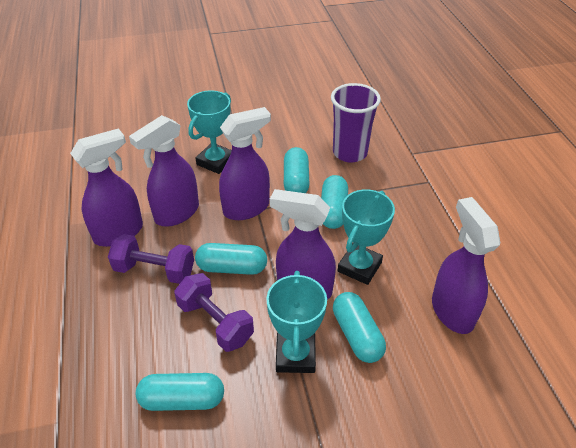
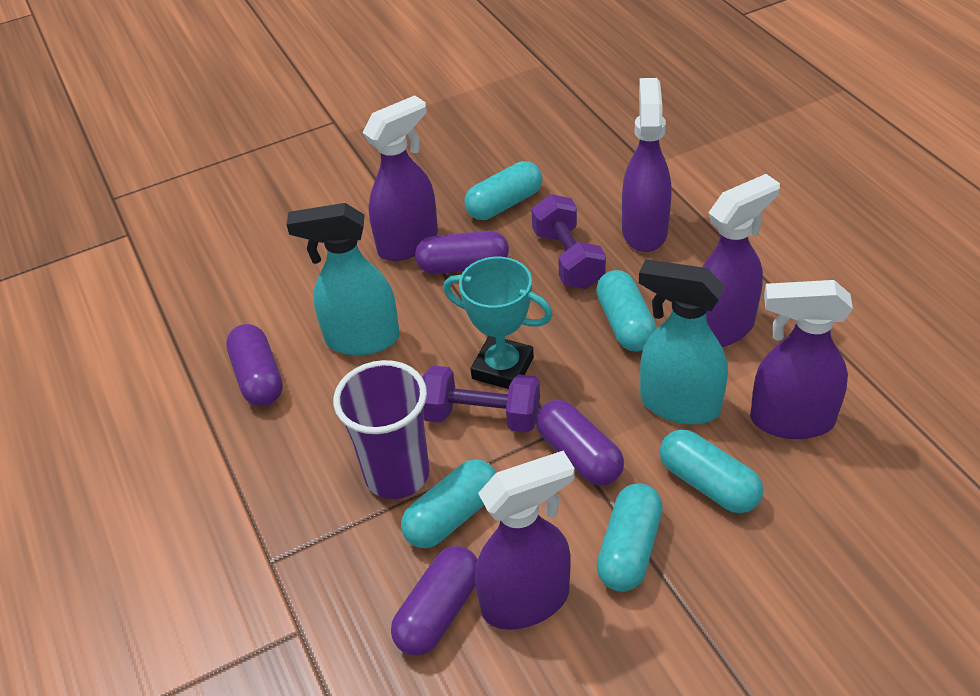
purple capsule: none = 0 -> [226,324,283,406] [391,546,478,656] [415,231,509,274] [536,400,624,486] = 4
turquoise spray bottle: none = 0 -> [286,203,400,355] [639,259,728,424] = 2
turquoise trophy: [187,90,232,174] [266,271,327,373] [338,189,395,285] = 3 -> [443,257,553,389] = 1

